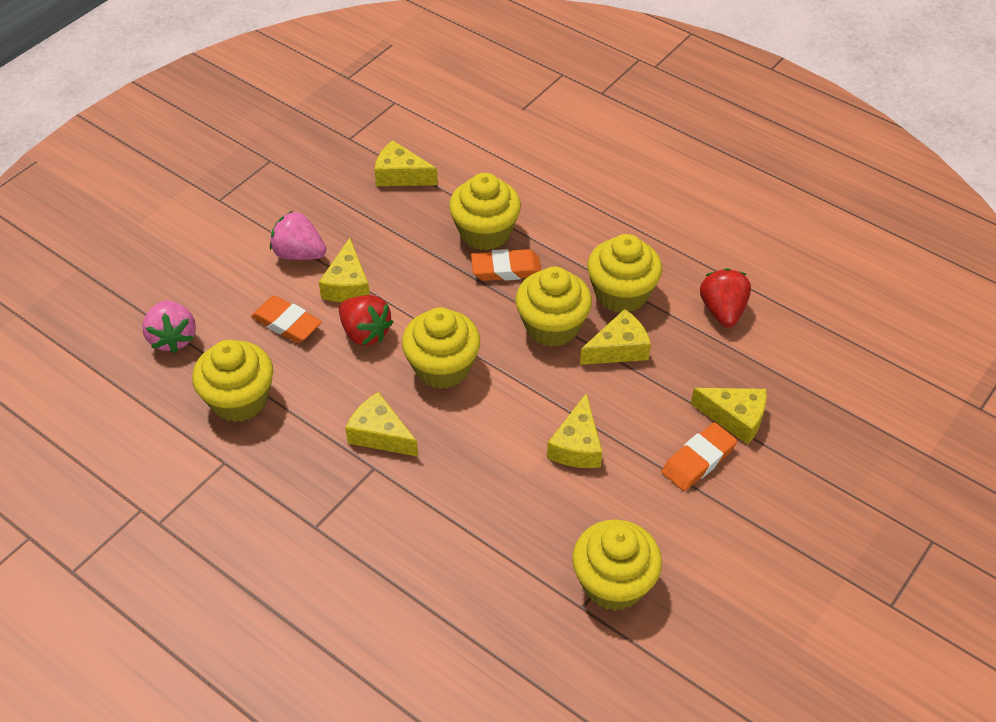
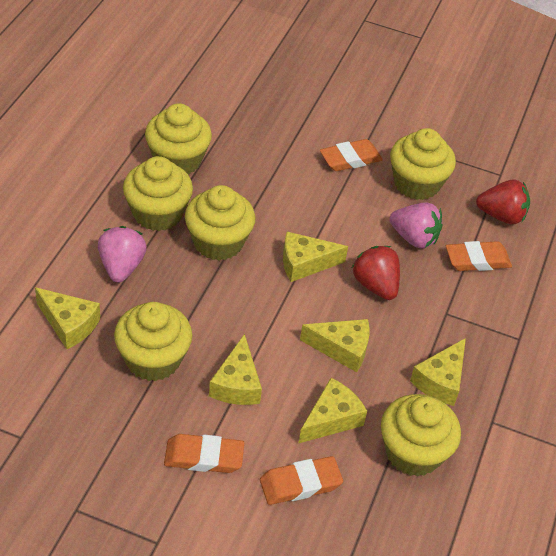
orange eraser: [251,295,322,343] [471,249,541,281] [661,422,737,491] = 3 -> [164,434,244,473] [260,456,343,505] [320,139,383,171] [446,241,512,271] = 4

